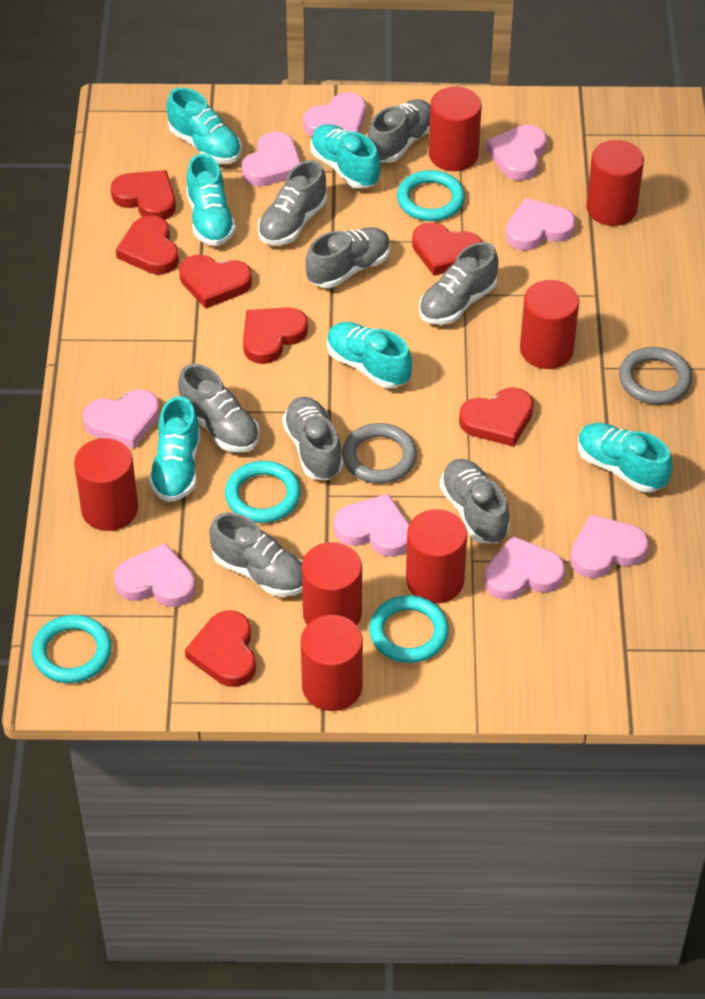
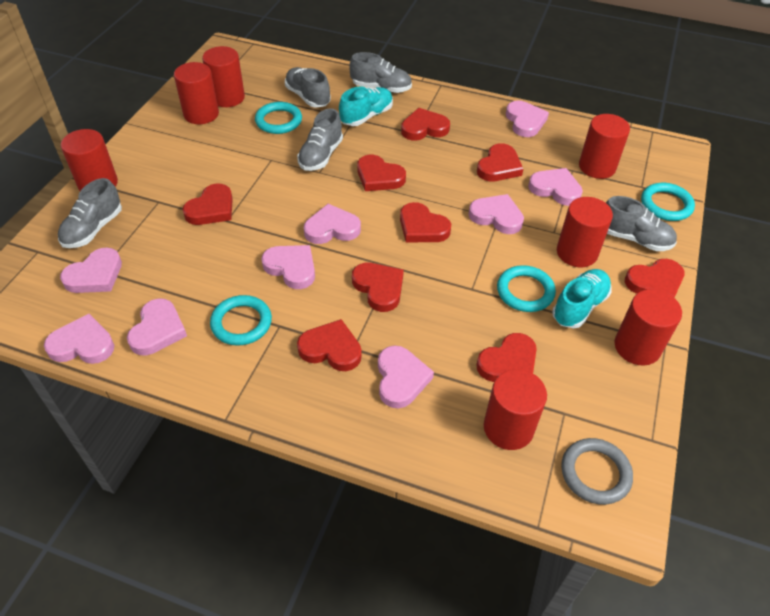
grey ring: [342,423,417,484] [619,347,692,405] = 2 -> [561,438,633,505] = 1
grey shoe: [178,364,260,452] [209,512,302,597] [258,160,327,245] [282,397,343,480] [306,227,391,288] [368,99,430,163] [419,242,499,325] [440,459,510,543] = 8 -> [58,178,122,248] [285,67,331,108] [297,108,343,171] [350,52,412,93] [606,196,677,251] = 5
red heart: [111,170,176,220] [116,215,179,275] [179,255,252,308] [185,610,256,687] [243,307,308,364] [412,222,482,276] [459,387,534,447] = 7 -> [182,184,233,225] [297,319,362,371] [352,263,404,312] [357,155,406,191] [400,202,451,242] [401,108,450,140] [476,333,537,382] [477,143,523,182] [625,259,684,298] = 9
turquoise shoe: [149,396,200,502] [167,87,242,164] [186,154,236,246] [310,124,380,188] [327,322,412,388] [578,423,672,492] = 6 -> [339,86,393,126] [552,269,612,328] = 2

